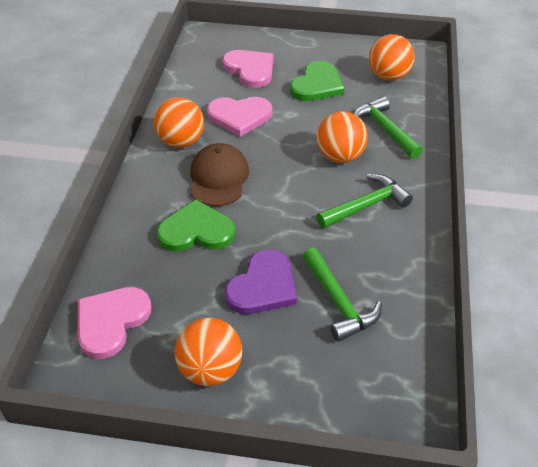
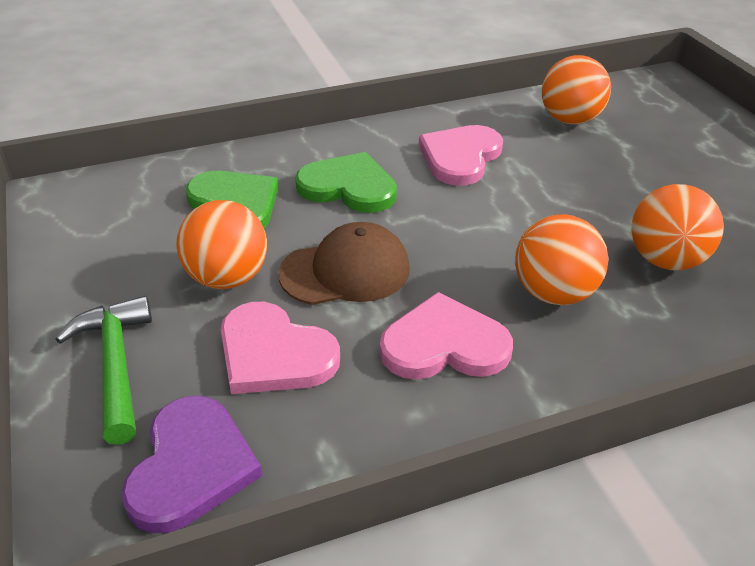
green hammer: [302,247,382,342] [316,174,413,229] [354,96,423,159] = 3 -> [55,296,152,445] = 1

